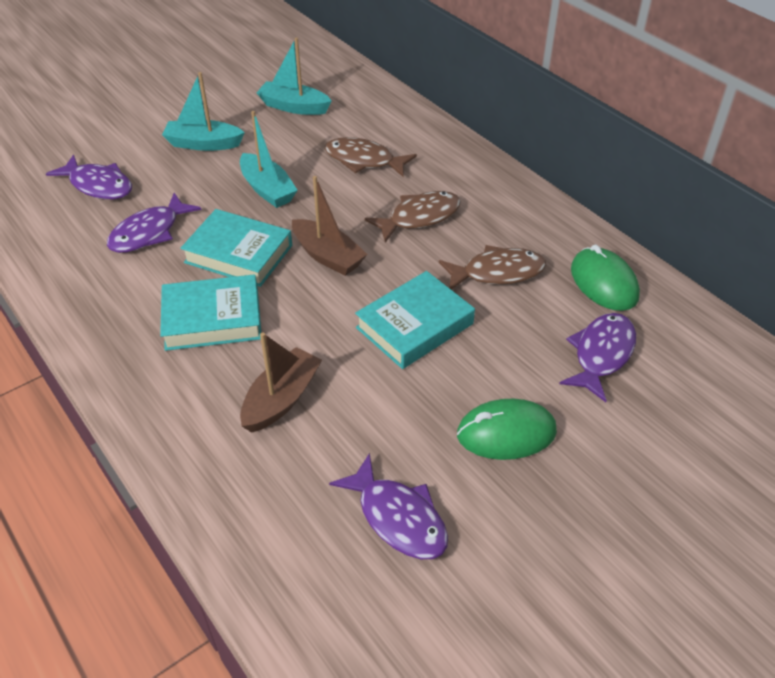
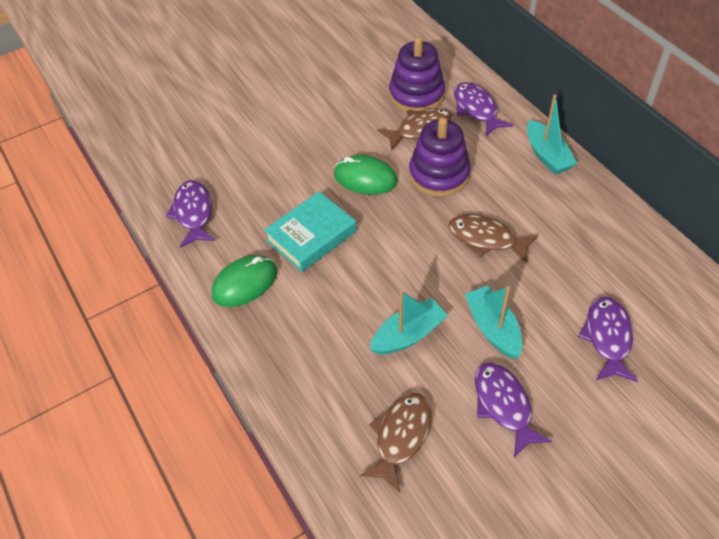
brown boat: [240,332,322,433] [292,176,368,276] = 2 -> none = 0
purple stacking toy: none = 0 -> [389,37,445,112] [409,117,471,197] = 2
turquoise book: [160,274,261,351] [181,209,292,287] [355,271,475,369] = 3 -> [264,191,357,272] = 1

